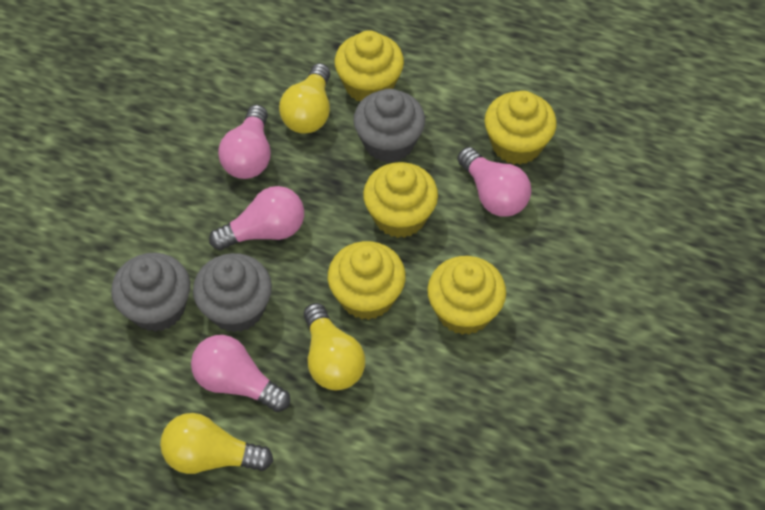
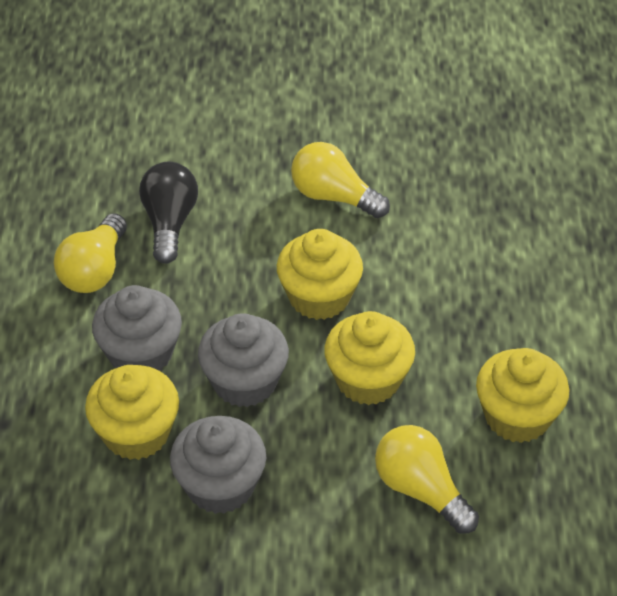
black light bulb: none = 0 -> [139,162,198,264] = 1
pink light bulb: [191,335,290,412] [209,186,304,250] [218,105,271,179] [457,147,531,217] = 4 -> none = 0
yellow cupcake: [328,241,406,320] [335,30,404,102] [363,162,438,238] [427,256,506,335] [484,91,557,165] = 5 -> [85,365,179,460] [277,229,363,320] [324,311,415,405] [476,348,569,443] = 4

